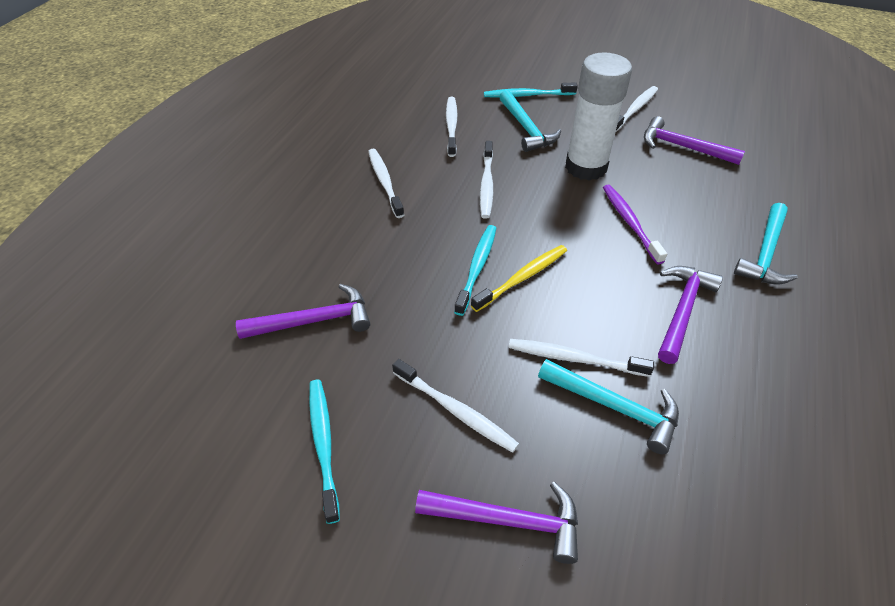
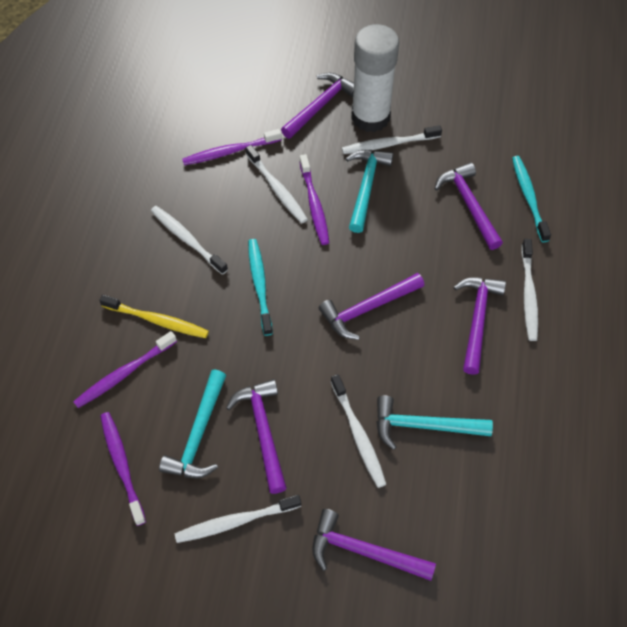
purple hammer: [236,284,370,339] [415,482,578,564] [644,116,745,165] [658,266,723,364] = 4 -> [226,379,287,494] [281,73,354,139] [312,509,436,581] [319,273,424,340] [435,162,503,250] [454,277,506,375] = 6
purple toothbrush: [603,185,667,264] = 1 -> [73,331,177,408] [100,412,146,526] [182,129,282,165] [299,154,329,245] = 4
turquoise toothbrush: [309,380,340,524] [454,225,496,316] [484,82,578,98] = 3 -> [248,239,273,336] [512,156,551,242] = 2

